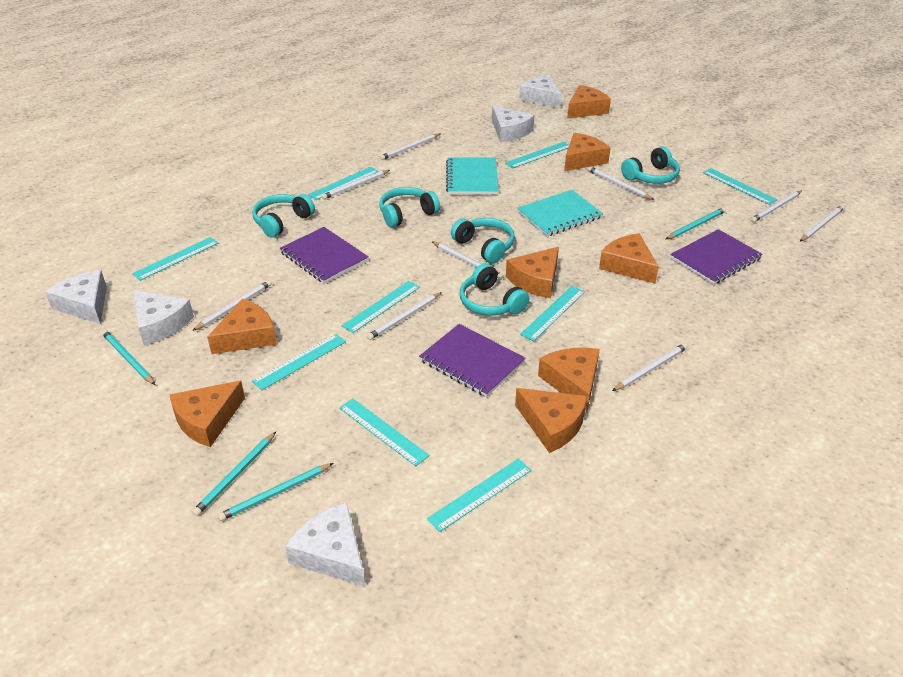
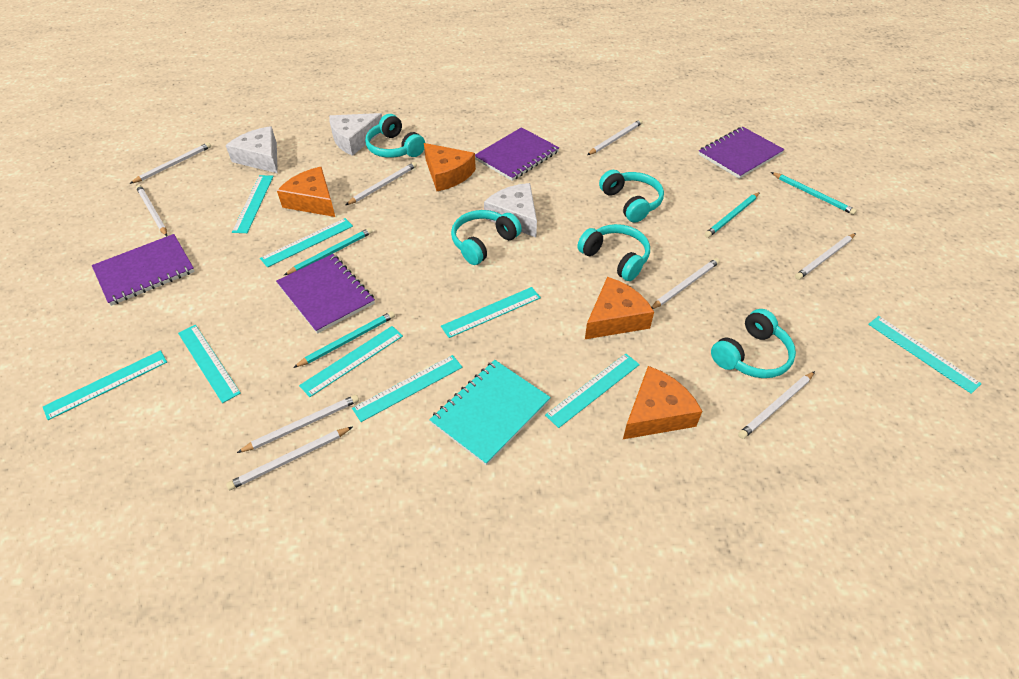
orange cheese: [170,381,245,447] [207,299,277,354] [506,247,559,298] [515,388,587,453] [538,348,600,412] [564,133,610,171] [567,85,611,119] [599,233,659,284] = 8 -> [277,167,335,217] [424,143,476,191] [585,277,654,339] [623,366,702,439] = 4
purple notebook: [280,227,368,284] [419,324,526,397] [670,229,763,285] = 3 -> [92,234,195,306] [276,254,375,334] [475,127,559,181] [698,127,785,179] = 4
turquoise notebook: [446,157,499,194] [517,190,603,237] = 2 -> [429,360,551,466] = 1
white cheese: [45,270,107,324] [133,290,194,345] [285,503,365,586] [492,106,535,142] [519,75,561,108] = 5 -> [226,126,278,173] [329,113,382,156] [484,183,537,237] = 3

